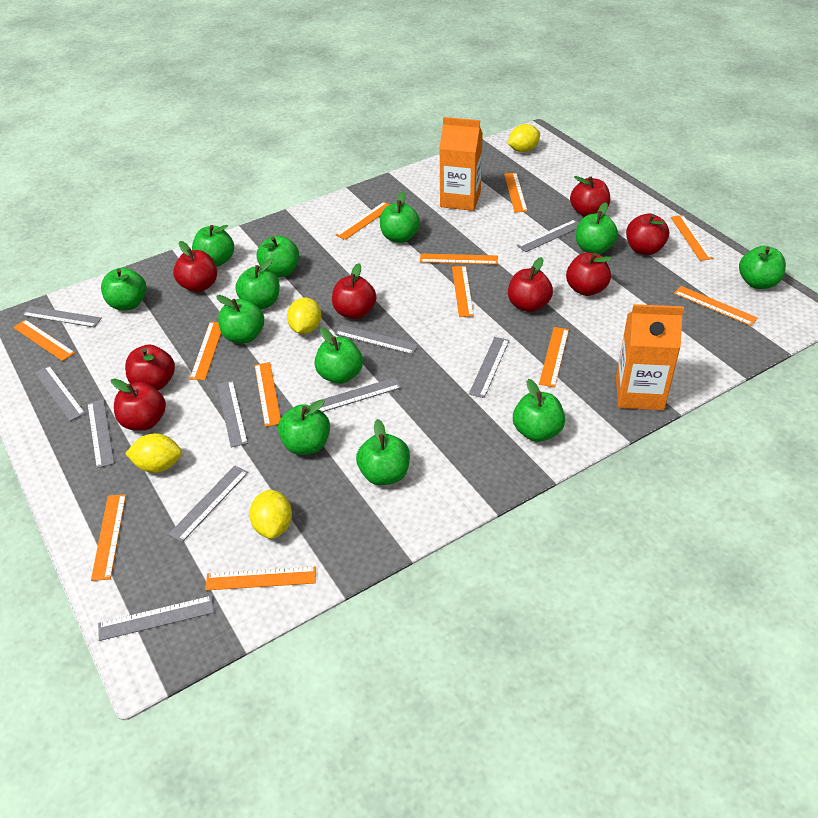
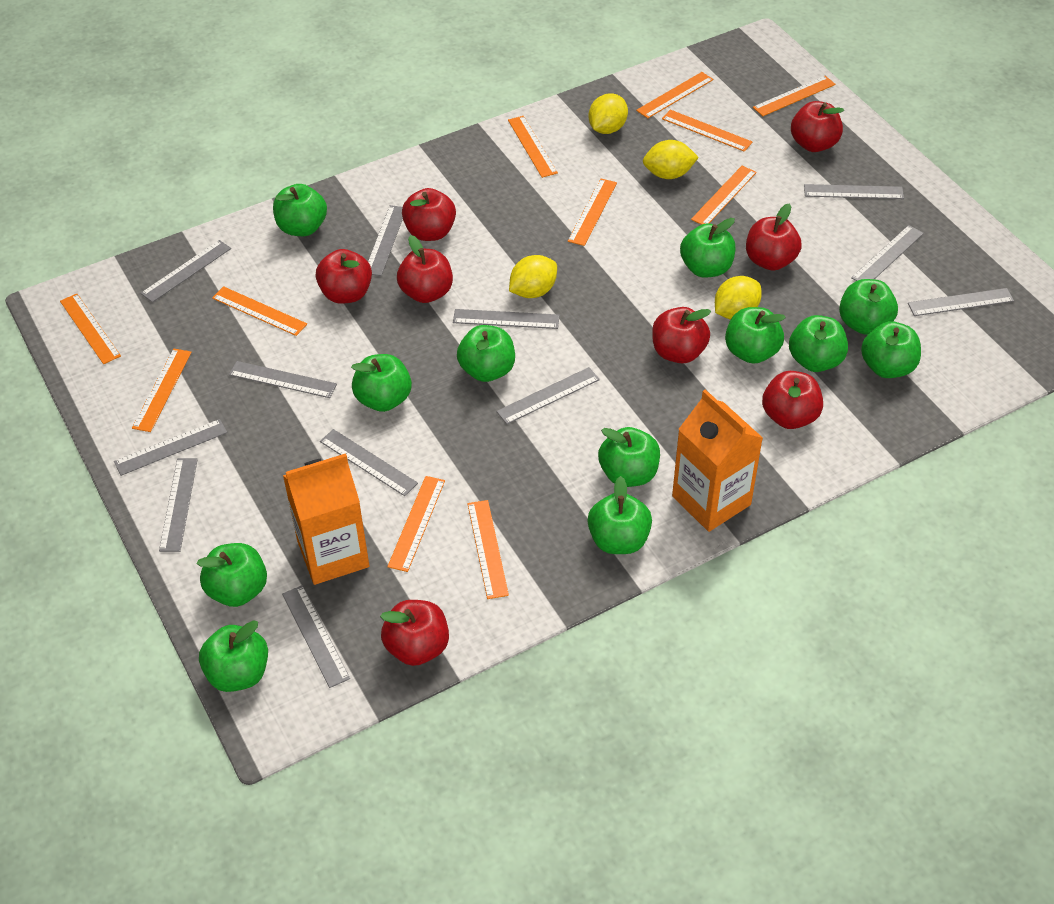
grey ruler: [22,306,102,327] [35,366,85,421] [87,399,114,468] [98,596,214,641] [168,465,248,542] [217,380,248,448] [310,377,401,412] [335,324,418,354] [469,337,509,398] [517,219,579,252] = 10 -> [114,419,227,476] [141,240,231,302] [159,458,198,552] [229,361,337,398] [282,585,350,688] [320,429,418,496] [368,205,403,276] [453,309,560,329] [496,367,600,424] [804,184,904,199] [851,225,924,281] [908,288,1014,316] = 12
orange ruler: [13,320,75,361] [91,494,126,581] [190,322,221,380] [205,566,316,590] [255,362,281,427] [336,202,390,240] [420,253,498,264] [452,266,474,317] [504,173,528,212] [539,327,569,388] [671,215,713,261] [674,286,758,326] = 12 -> [60,294,121,364] [132,349,192,432] [212,286,307,336] [387,476,445,572] [467,500,509,599] [508,116,558,178] [568,179,617,246] [636,72,713,118] [662,110,752,152] [691,166,757,225] [753,76,836,116] = 11

